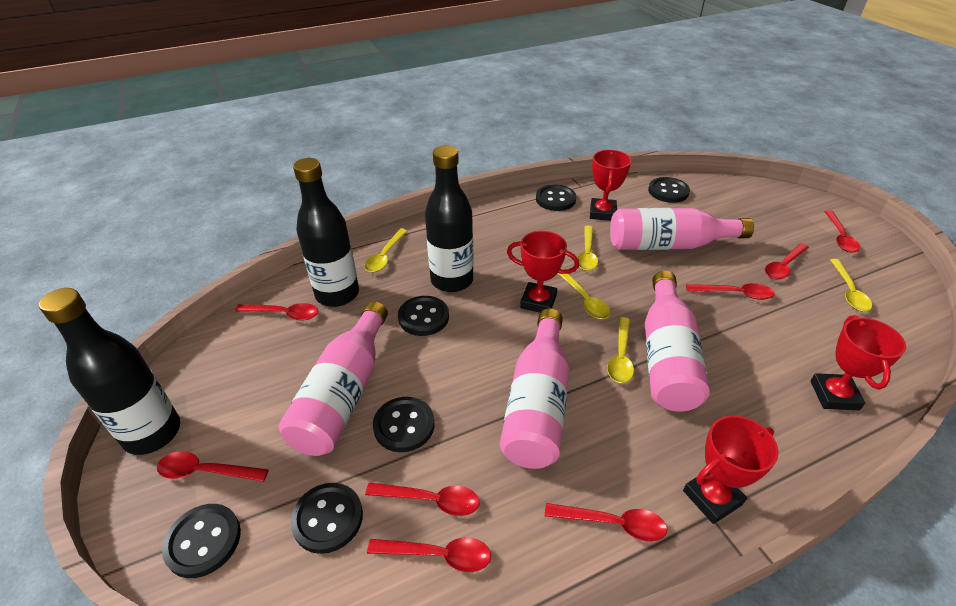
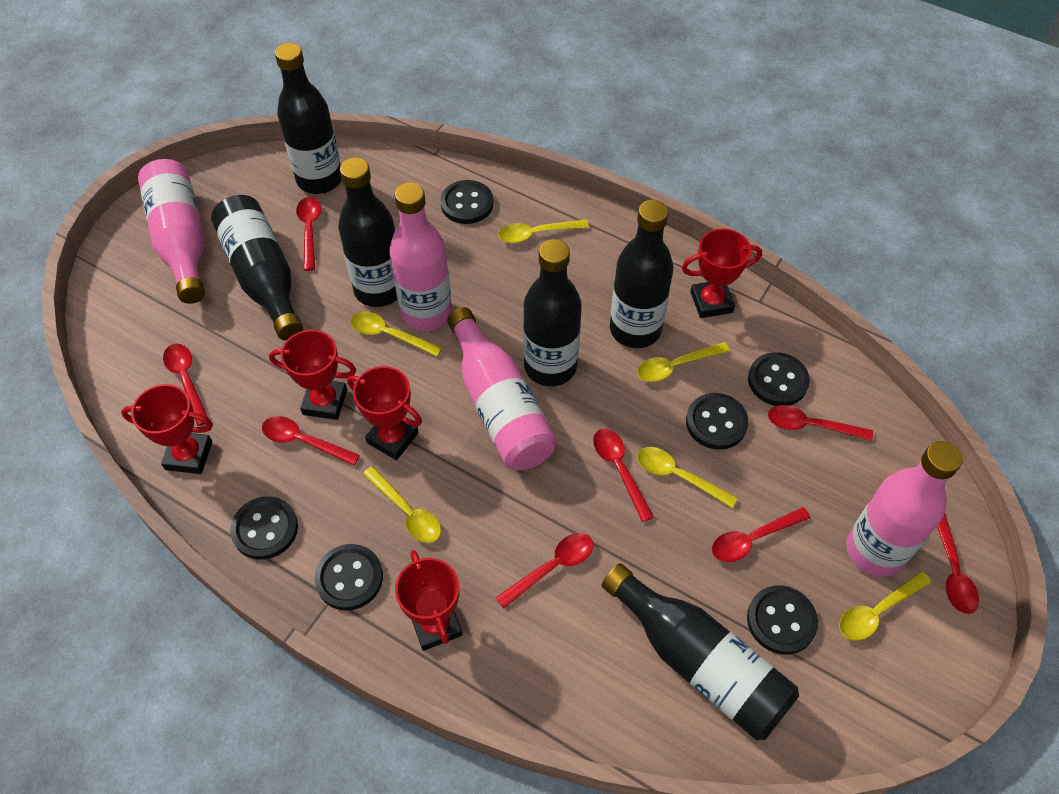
black bottle: [39,288,180,455] [293,158,359,307] [425,145,474,292] = 3 -> [211,195,303,341] [275,43,342,194] [338,157,397,307] [523,239,582,386] [602,563,799,740] [610,200,673,348] = 6
red trophy: [507,231,579,313] [590,150,631,221] [683,415,779,524] [810,315,906,410] = 4 -> [121,384,213,474] [269,330,356,420] [347,366,422,460] [395,550,462,651] [682,228,762,318] = 5
yellow spoon: [365,229,407,272] [558,273,610,319] [577,226,598,271] [607,317,634,383] [830,259,872,312] = 5 -> [350,311,442,357] [363,466,441,543] [498,219,589,243] [637,342,730,382] [637,447,738,508] [839,571,932,641] = 6

